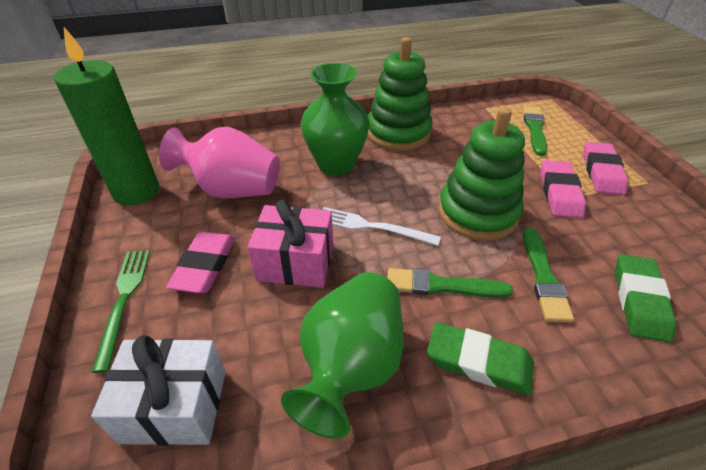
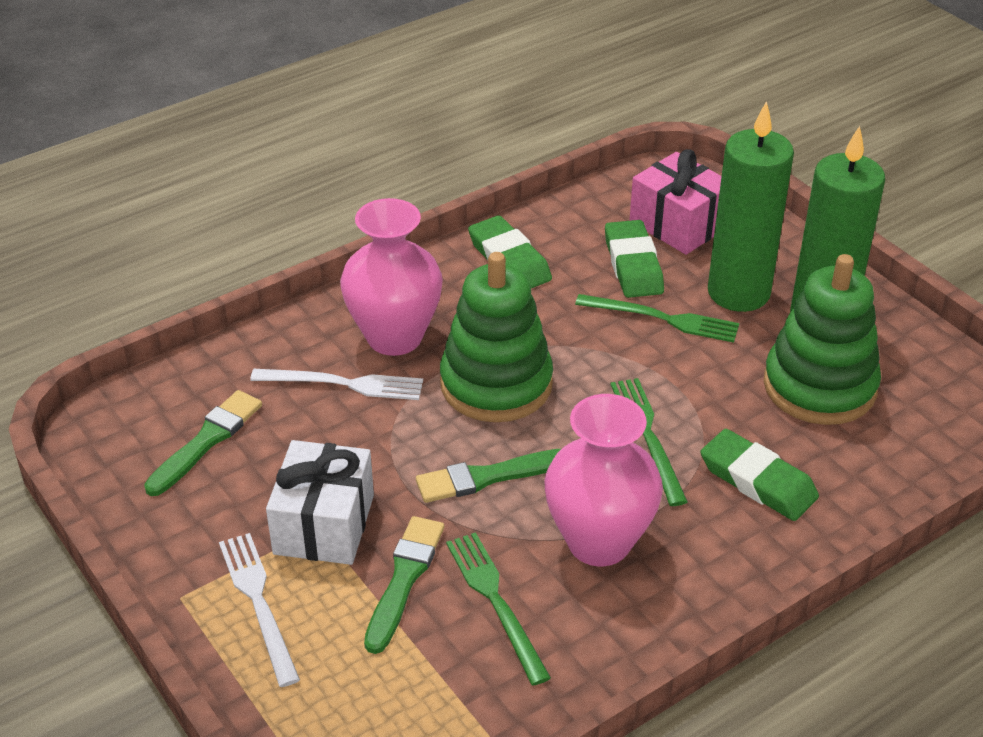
green candle: [54,27,159,205] = 1 -> [708,101,794,312] [790,126,885,312] = 2
green eraser: [427,322,534,396] [615,254,676,343] = 2 -> [468,215,552,288] [605,220,664,298] [700,429,819,521] = 3
green fork: [91,250,150,373] = 1 -> [446,532,551,686] [575,294,739,343] [610,378,688,506] = 3
green vase: [281,272,404,439] [301,63,369,176] = 2 -> none = 0
pink eraser: [166,232,235,293] [541,160,586,218] [583,142,628,195] = 3 -> none = 0
pink vase: [159,127,280,199] = 1 -> [340,198,443,356] [544,394,663,566] = 2
white fork: [323,207,441,246] = 1 -> [219,533,300,687] [250,369,423,400] = 2

